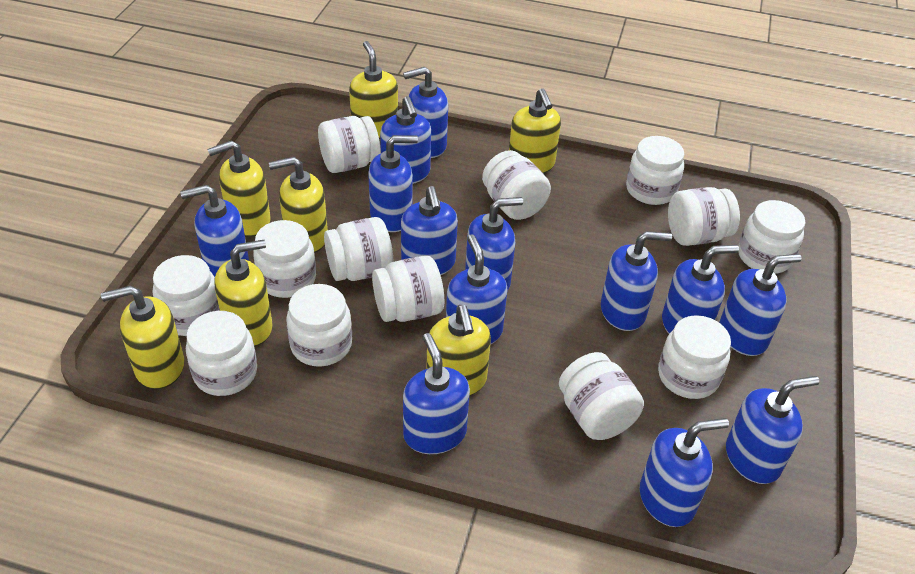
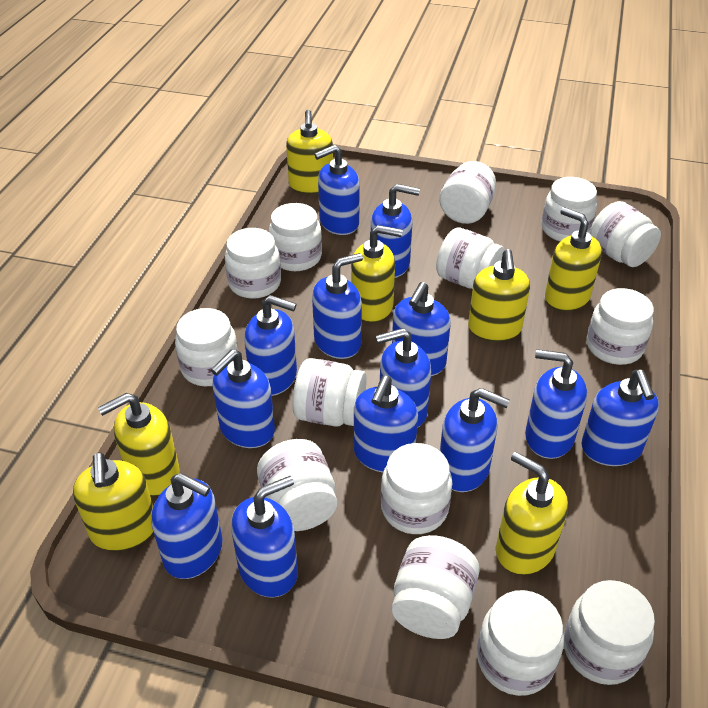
white jar: [153,255,220,336] [186,311,257,396] [253,220,316,298] [286,284,352,367] [318,116,381,173] [324,217,393,281] [372,255,444,322] [482,150,551,220] [559,352,644,440] [626,136,684,205] [658,315,731,399] [668,187,740,246] [738,200,806,274] = 13 -> [175,308,238,386] [225,228,281,299] [257,439,337,531] [269,203,322,271] [293,358,367,427] [381,443,452,534] [392,535,479,639] [436,227,505,289] [439,161,496,224] [477,590,564,696] [542,177,597,241] [564,580,655,685] [587,288,654,365] [590,201,661,267] = 14

